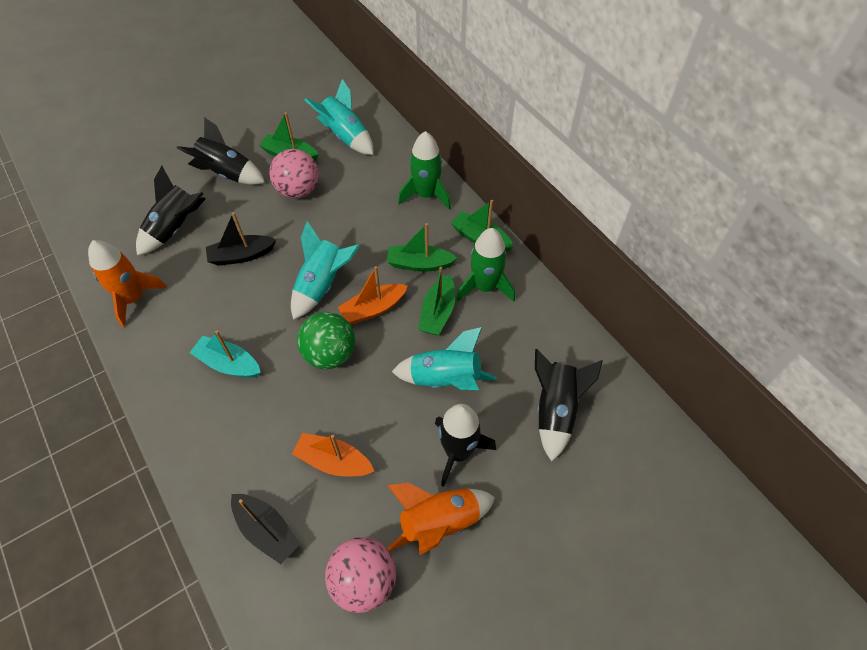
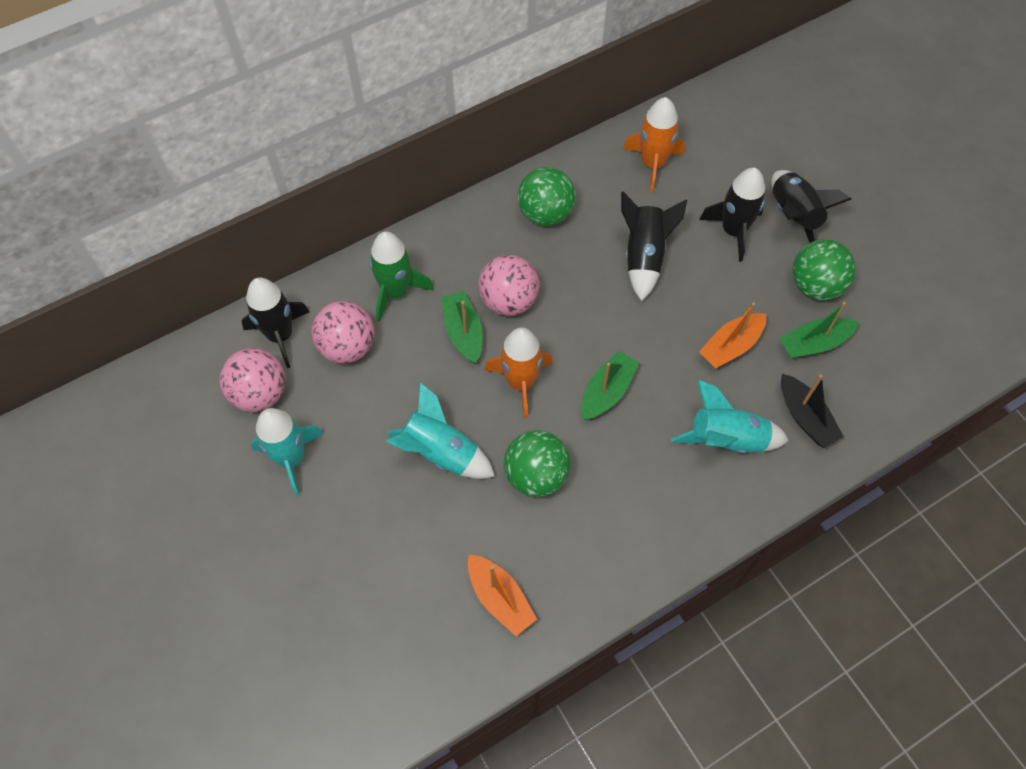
black boat: [206,212,276,266] [231,494,300,564] = 2 -> [781,374,844,448] = 1
green ball: [297,312,355,369] = 1 -> [504,430,570,497] [518,167,576,226] [792,239,856,300] = 3
green boat: [259,112,319,161] [387,223,457,272] [418,267,455,335] [451,200,514,252] = 4 -> [442,291,483,364] [581,351,639,420] [780,302,859,359] = 3
green rocket: [398,131,451,210] [456,228,515,302] = 2 -> [369,231,434,322] = 1
pink ball: [269,149,319,198] [325,537,396,613] = 2 -> [219,348,286,412] [311,301,375,364] [478,255,539,316] = 3
turquoise boat: [190,331,261,378] = 1 -> none = 0

